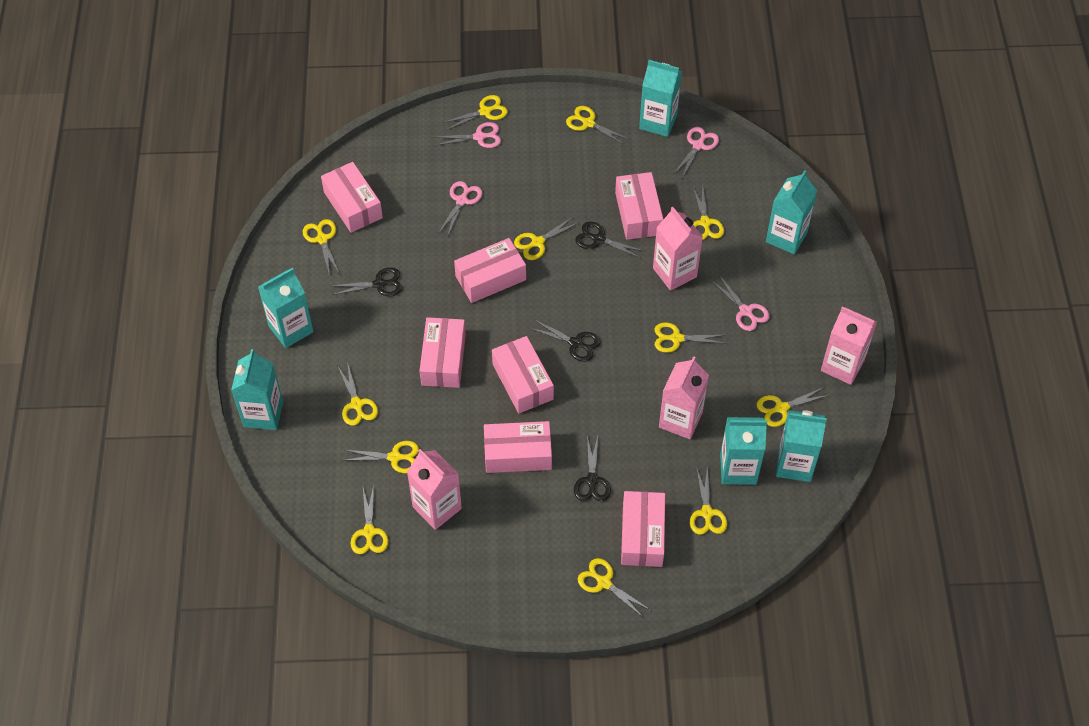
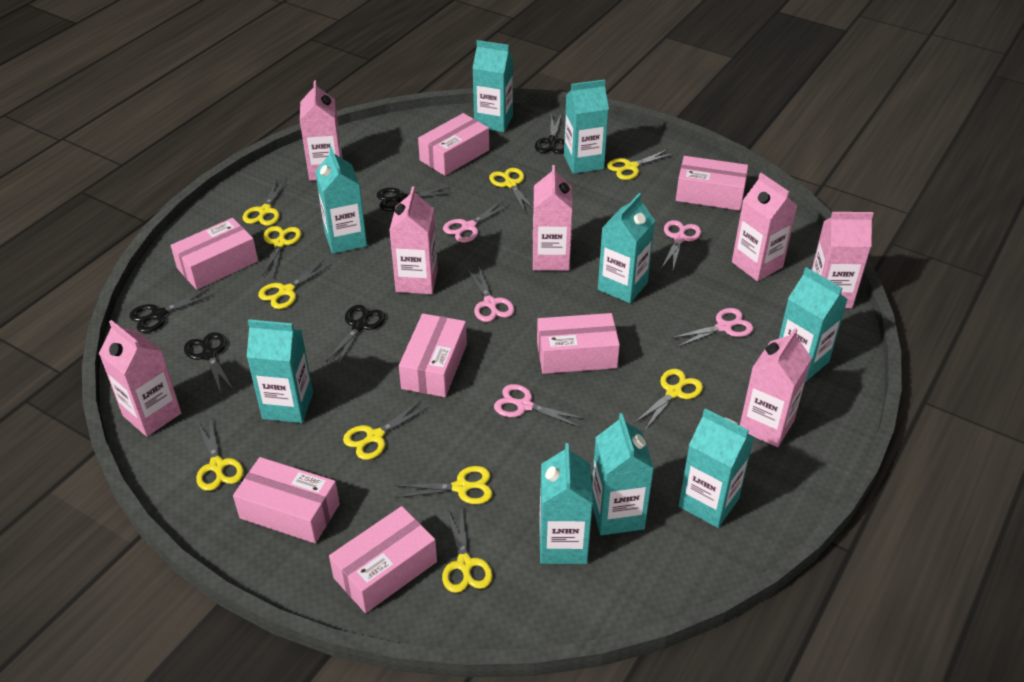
black scissors: [332,267,402,296] [530,320,600,362] [574,436,611,501] [575,222,644,258] = 4 -> [129,289,214,333] [184,332,233,393] [326,305,385,365] [377,187,452,211] [535,114,564,154] = 5
pink carton: [407,449,462,530] [653,207,703,291] [659,356,709,439] [821,306,877,385] = 4 -> [99,320,181,437] [300,80,343,181] [389,186,438,294] [533,165,573,271] [732,173,797,281] [740,328,812,447] [812,212,874,308] = 7
pink scissors: [434,122,501,148] [438,181,482,237] [674,127,719,178] [712,275,770,331] = 4 -> [443,201,509,242] [468,267,514,322] [494,384,585,428] [661,220,701,270] [671,308,754,347] = 5
turquoise carton: [231,349,283,430] [258,268,314,348] [639,60,682,137] [720,417,767,485] [766,170,817,254] [776,410,827,482] = 6 -> [247,319,313,423] [315,147,367,254] [472,40,513,132] [539,443,593,564] [564,79,609,174] [592,413,654,535] [598,193,655,303] [678,408,754,528] [779,267,848,381] = 9
yellow scissors: [303,219,339,276] [337,362,378,426] [345,441,419,473] [351,484,388,554] [442,95,508,130] [514,216,578,260] [566,106,630,145] [578,558,650,618] [655,322,727,353] [690,466,727,535] [693,184,724,240] [757,387,829,427] = 12 -> [196,417,244,491] [243,179,287,226] [258,260,332,309] [261,226,301,278] [343,400,429,460] [395,466,493,504] [442,507,493,593] [489,168,533,212] [607,149,674,180] [634,369,703,430] = 10

